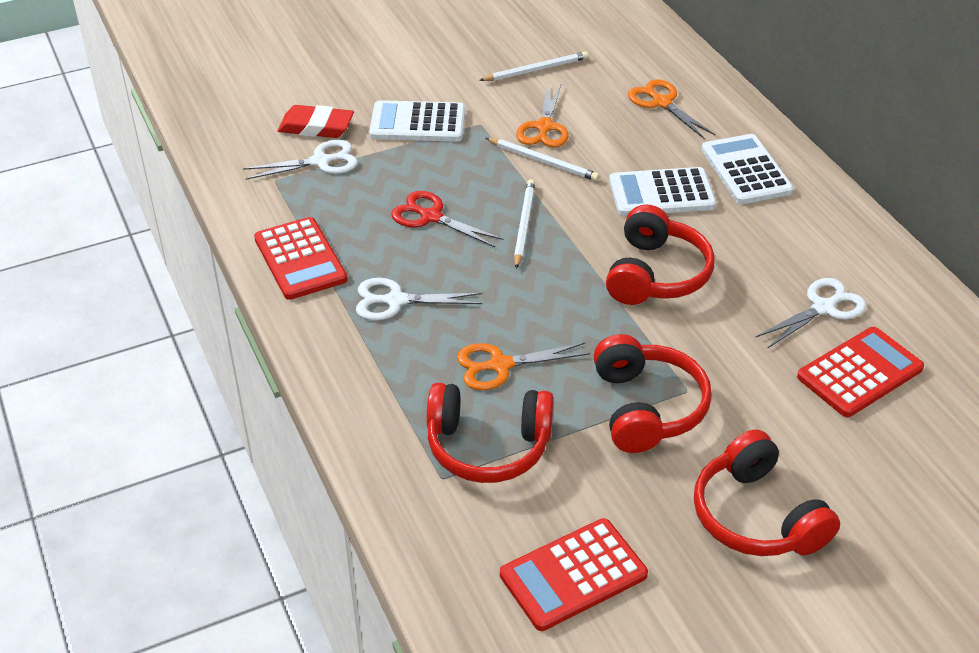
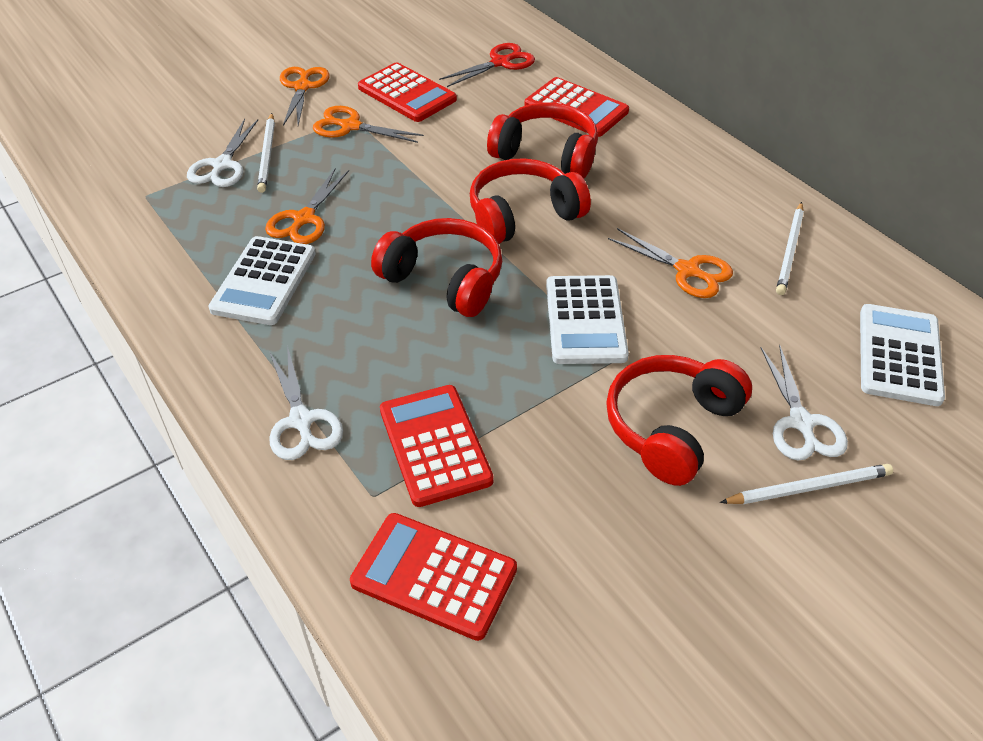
orange scissors: [457,343,590,390] [516,83,569,147] [628,79,716,139] = 3 -> [265,169,349,244] [280,67,329,126] [313,106,424,143] [608,228,733,298] = 4
red calculator: [254,217,347,300] [500,518,648,631] [797,327,924,417] = 3 -> [350,513,517,641] [358,62,457,122] [380,385,494,507] [525,77,629,137] = 4
red eraser: [278,105,354,138] = 1 -> none = 0

